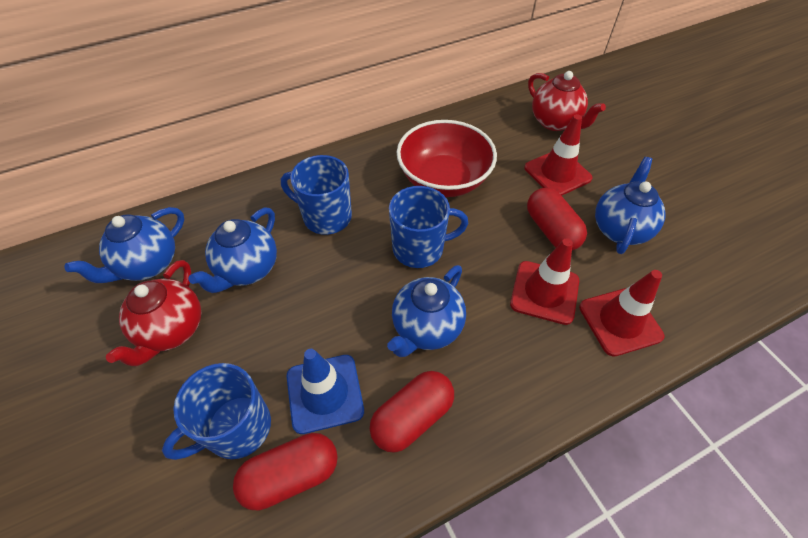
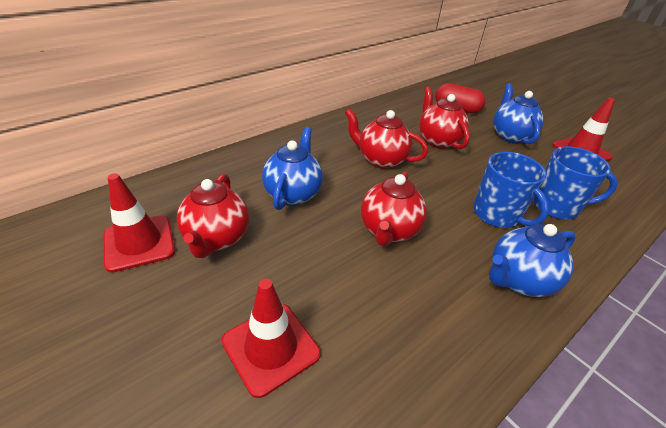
blue mug: [162,363,271,460] [281,155,352,235] [389,186,468,268] = 3 -> [473,152,549,228] [533,146,618,219] = 2
blue teapot: [65,207,184,283] [188,208,277,293] [387,265,466,357] [595,157,665,254] = 4 -> [262,127,323,210] [489,224,576,297] [493,83,544,144] = 3
blue traffic cone: [287,349,364,434] = 1 -> none = 0
red bowl: [397,120,497,197] = 1 -> none = 0
red capsule: [233,433,338,510] [370,371,454,453] [527,188,587,250] = 3 -> [435,83,486,114] = 1
red teapot: [106,260,201,367] [528,71,606,131] = 2 -> [177,174,249,258] [345,108,428,169] [361,172,427,246] [419,86,470,149] = 4

